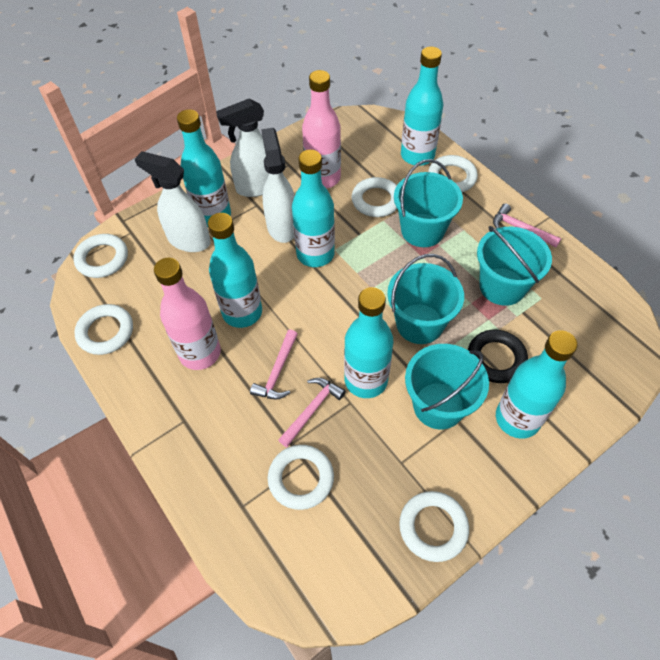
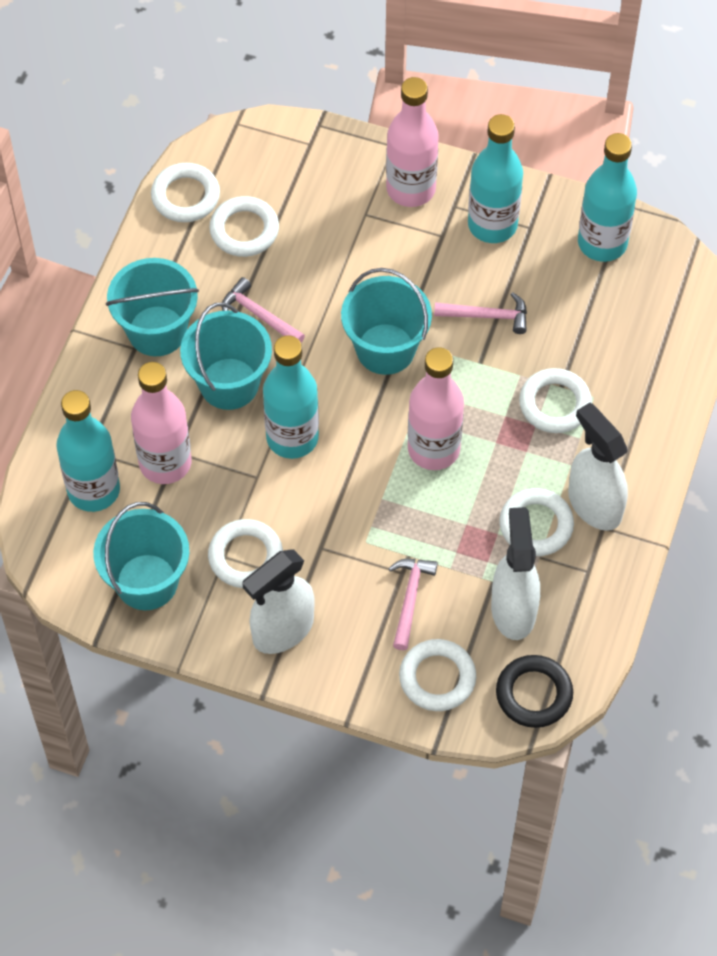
pink bottle: [154,258,221,370] [302,70,341,189] = 2 -> [131,362,192,484] [386,77,439,207] [408,347,464,470] = 3
turquoise bottle: [177,109,231,227] [208,213,262,328] [292,150,335,267] [344,287,393,398] [401,47,443,166] [496,330,577,439] = 6 -> [56,390,120,512] [263,335,319,459] [468,114,523,243] [578,133,637,262] = 4

